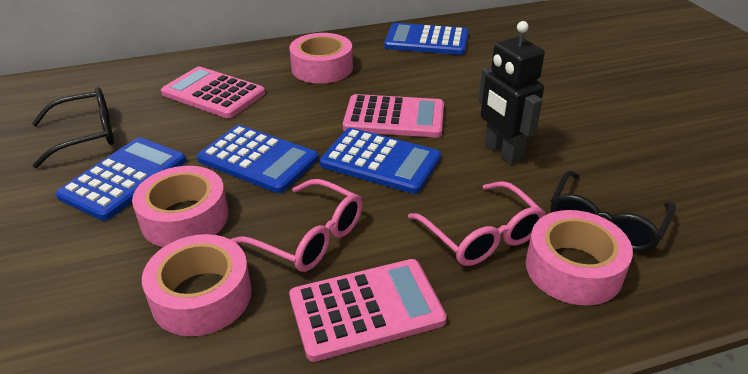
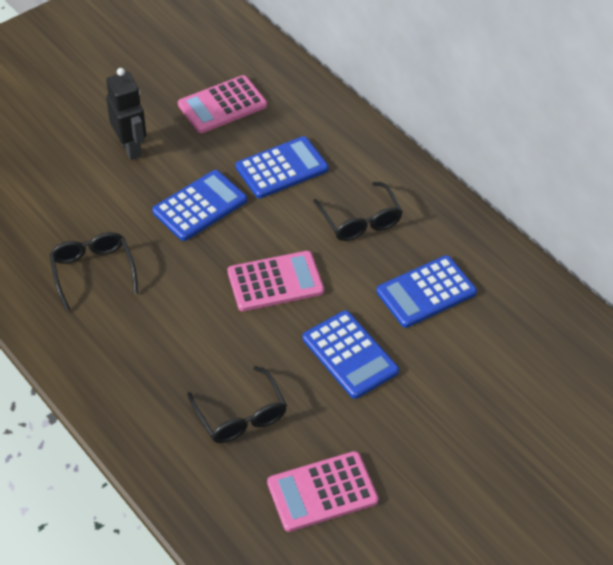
black glasses: [32,87,114,168] [551,170,676,252] = 2 -> [49,232,138,311] [187,366,287,443] [313,182,403,241] = 3
pink glasses: [231,179,363,272] [408,181,546,266] = 2 -> none = 0
pink tape: [132,166,229,247] [142,234,252,336] [289,33,353,83] [526,210,633,306] = 4 -> none = 0

